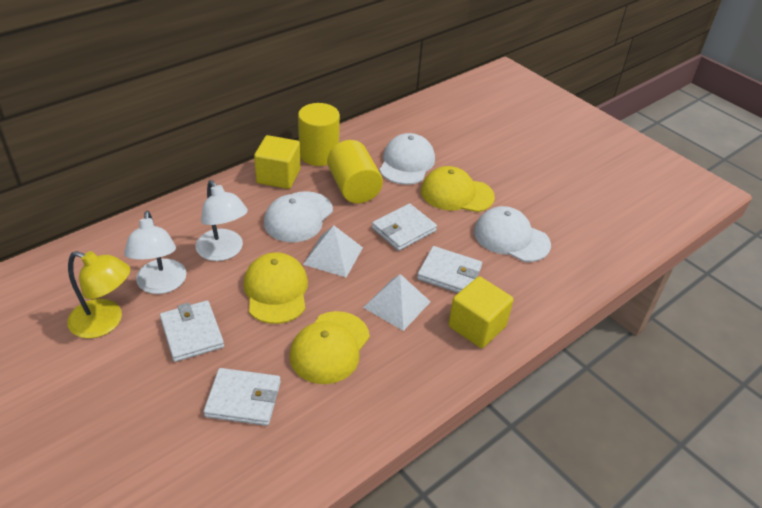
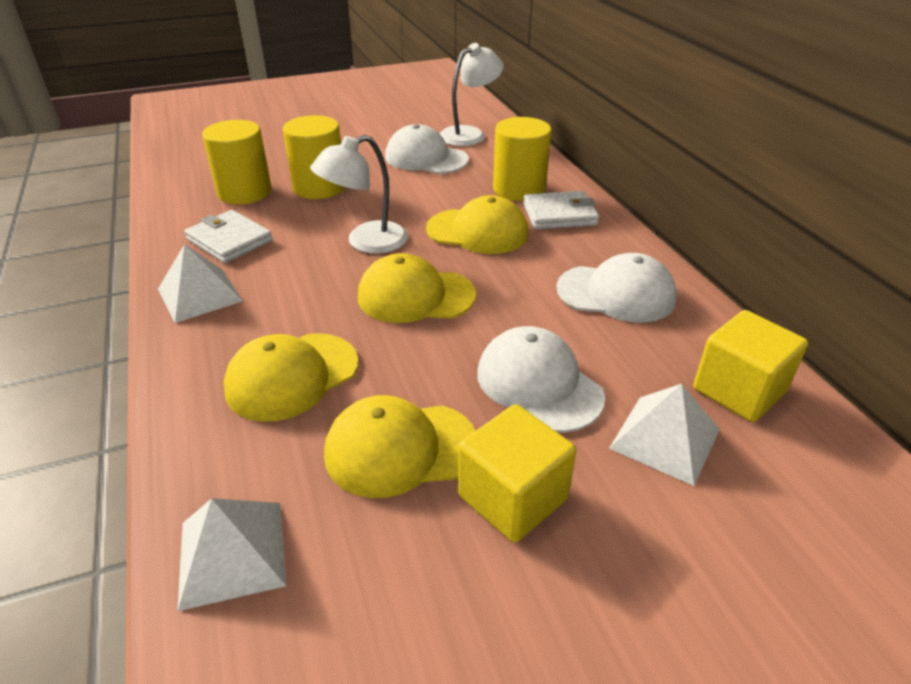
white pyramid: [303,225,363,277] [363,274,431,331] = 2 -> [158,244,243,323] [177,498,286,611] [609,384,720,486] = 3
white wallet: [160,301,224,362] [204,368,281,426] [372,203,437,251] [417,246,482,293] = 4 -> [184,210,273,263] [523,191,599,229] = 2
yellow cap: [243,252,308,324] [289,311,370,384] [421,166,495,212] = 3 -> [223,333,358,422] [324,395,475,498] [358,253,476,323] [426,195,529,254] = 4
yellow cylinder: [298,103,340,166] [327,140,383,203] = 2 -> [202,120,272,205] [283,115,345,199] [493,117,551,201] = 3
yellow lamp: [67,251,130,338] = 1 -> none = 0

